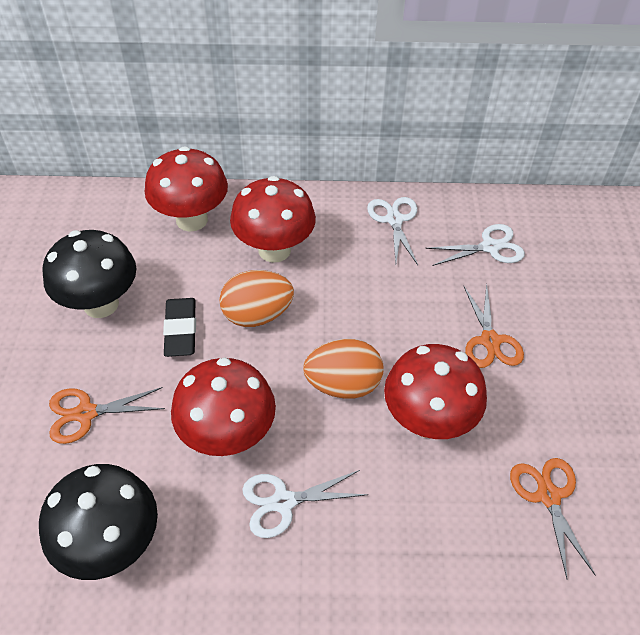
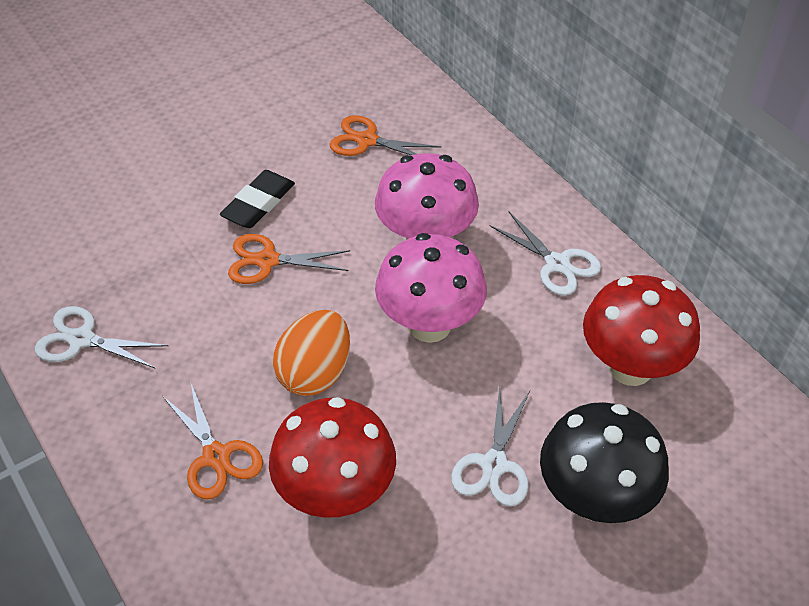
black mushroom: [39,464,158,580] [42,230,136,318] = 2 -> [540,402,669,523] = 1
orange egg: [219,270,294,327] [303,339,384,399] = 2 -> [273,310,350,396] = 1
pink mushroom: none = 0 -> [375,153,479,240] [375,233,487,343] = 2
red mushroom: [144,146,228,232] [171,357,276,456] [230,176,316,263] [384,344,487,439] = 4 -> [269,397,396,518] [583,275,700,386] = 2

